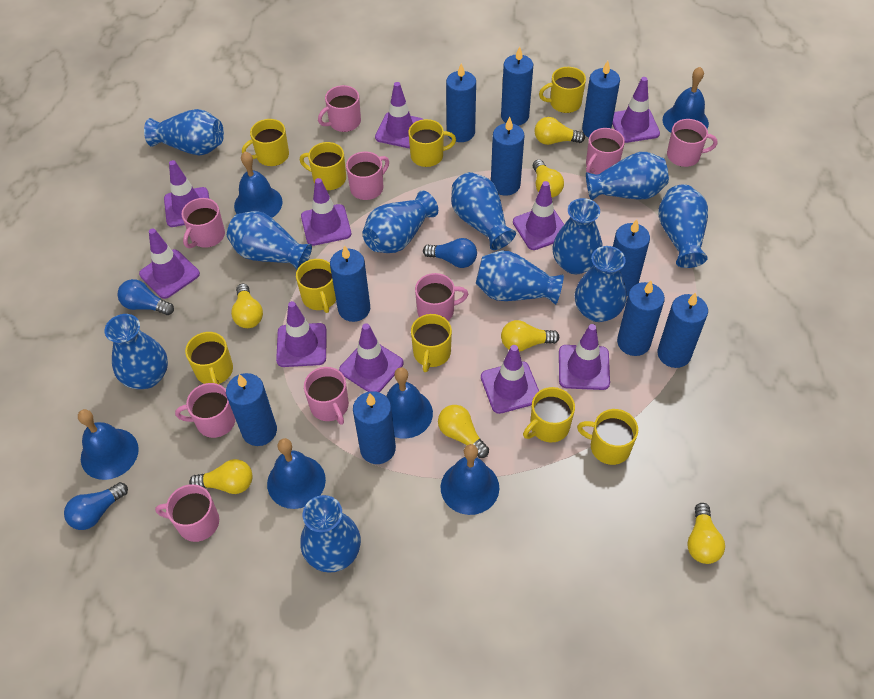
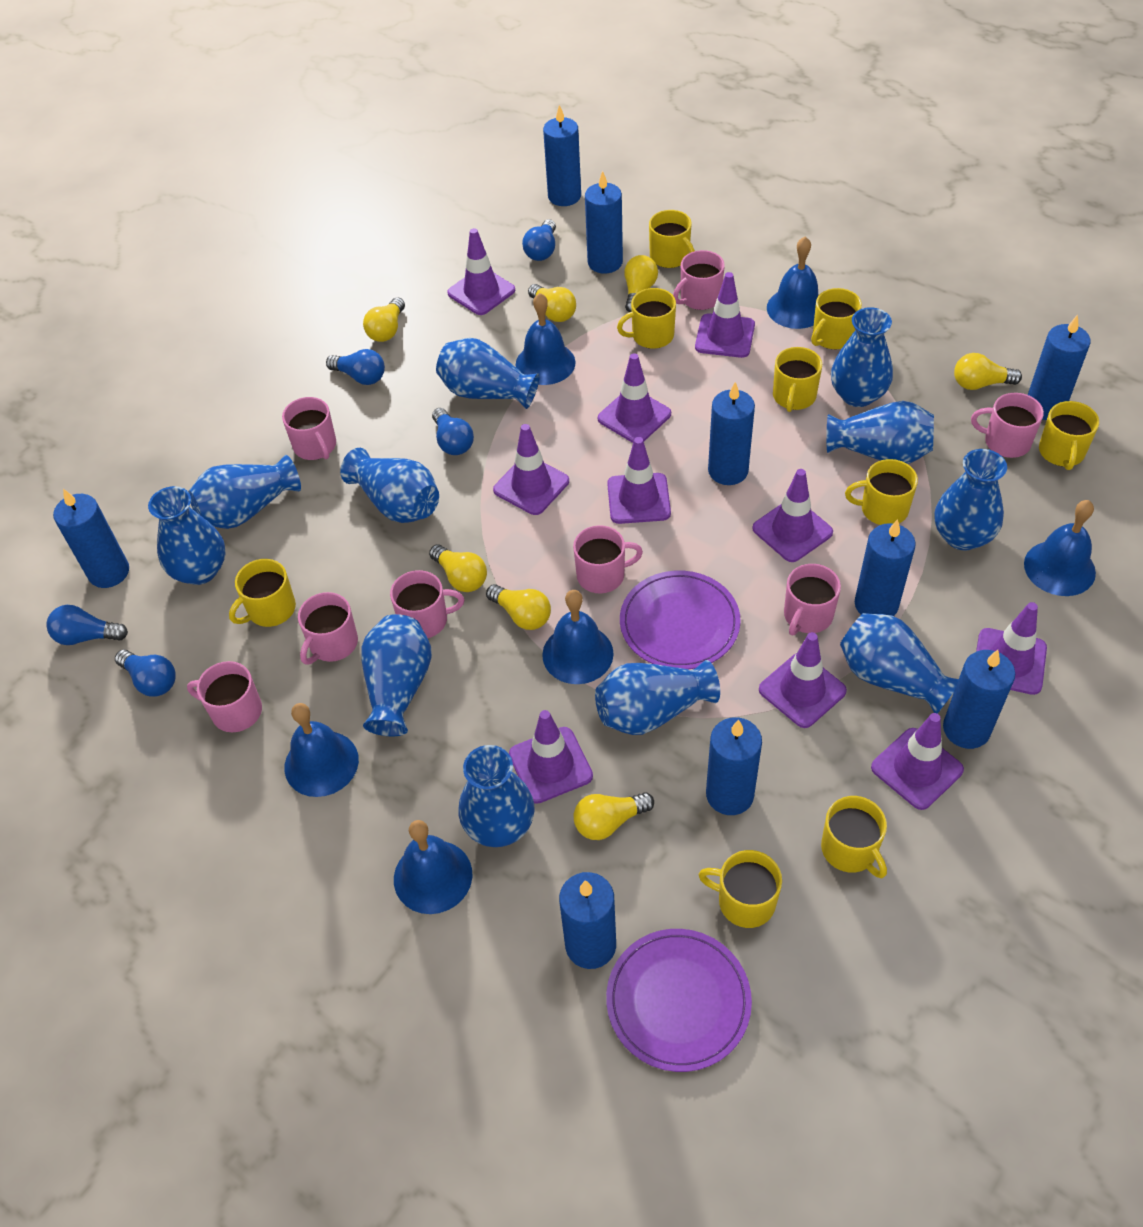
blue candle: [226,373,277,446] [330,246,370,322] [353,391,396,464] [446,63,476,142] [491,117,524,196] [501,47,533,126] [582,61,620,138] [613,219,650,296] [617,281,665,356] [657,292,708,368] = 10 -> [53,489,129,588] [543,105,581,206] [559,872,616,969] [585,171,623,274] [706,717,762,815] [708,382,755,485] [855,519,916,616] [943,650,1015,749] [1028,315,1091,420] = 9
blue light bulb: [64,482,128,530] [117,279,174,315] [423,238,477,268] = 3 -> [46,605,128,645] [115,650,176,697] [326,349,385,385] [432,408,474,455] [522,219,556,261] = 5
pink mug: [155,484,219,542] [175,383,236,438] [181,198,225,248] [304,367,349,425] [318,85,361,132] [346,152,389,200] [415,273,468,321] [586,128,625,174] [667,119,717,167] = 9 -> [187,661,262,732] [282,397,336,460] [298,592,358,665] [390,570,464,638] [573,525,643,594] [673,250,725,310] [784,564,841,635] [971,393,1044,458] = 8
purple plate: none = 0 -> [606,929,752,1072] [620,571,741,669] = 2

